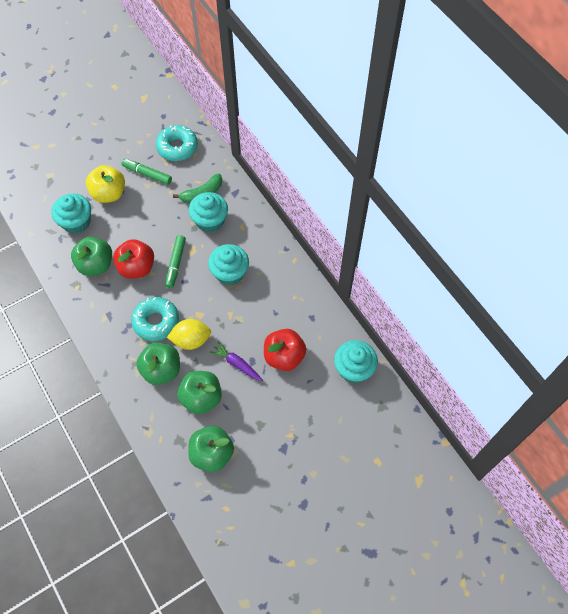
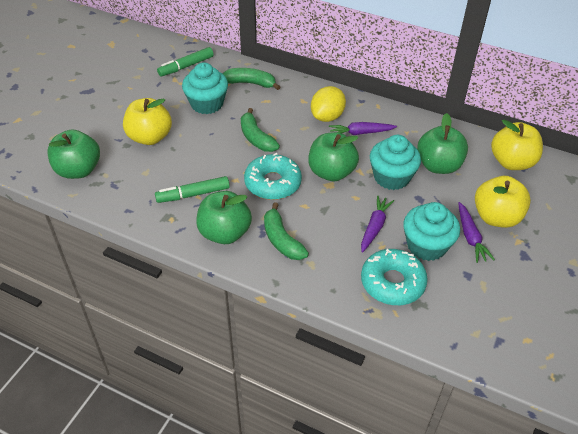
green banana: [173,174,222,203] = 1 -> [223,68,280,90] [241,108,280,152] [264,202,309,260] = 3
purple carrot: [210,341,263,381] = 1 -> [329,122,397,135] [361,195,394,253] [458,202,495,263] = 3
red apple: [113,239,154,279] [264,329,306,371] = 2 -> none = 0
turquoise cupcake: [51,193,91,234] [189,192,228,232] [208,244,249,285] [334,340,378,383] = 4 -> [182,62,228,114] [370,135,421,190] [403,202,460,261] = 3
yellow apple: [86,165,125,203] = 1 -> [123,98,172,145] [475,176,531,228] [491,120,543,170] = 3

